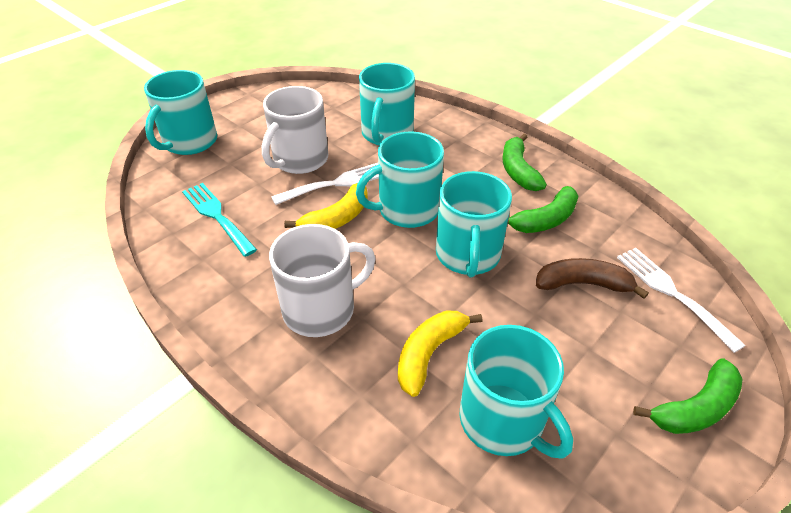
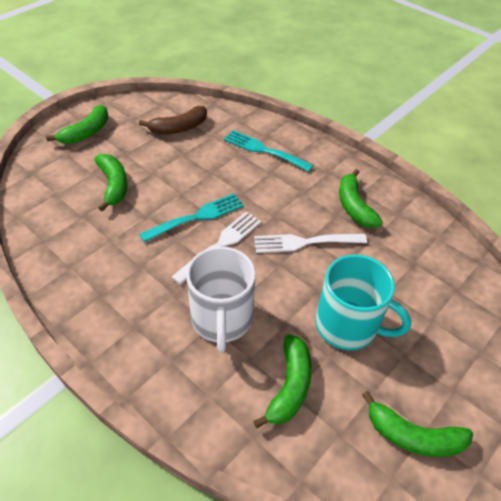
green banana: [502,134,547,191] [507,186,578,233] [633,358,742,434] = 3 -> [46,105,109,144] [94,154,127,212] [253,334,312,429] [339,169,383,228] [362,391,473,457] = 5
turquoise fork: [182,183,257,257] = 1 -> [139,193,244,242] [224,130,314,172] = 2
turquoise mug: [144,70,217,155] [356,132,444,228] [359,63,415,145] [436,171,512,278] [459,325,573,459] = 5 -> [315,254,411,350] = 1
white mug: [262,86,328,174] [269,224,376,337] = 2 -> [186,247,256,352] = 1
yellow banana: [284,183,368,229] [398,311,483,397] = 2 -> none = 0

